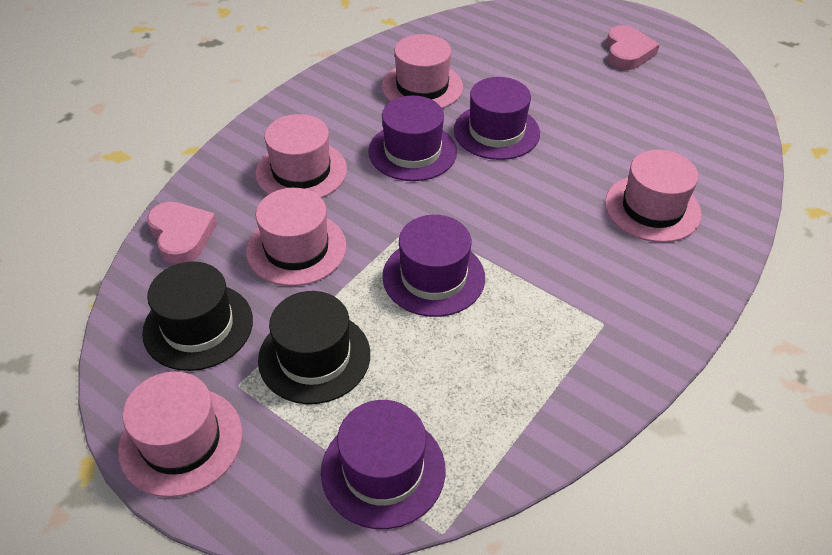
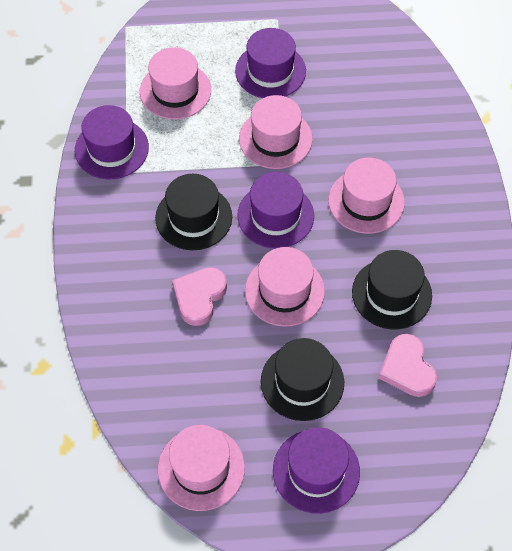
black hat: [142,262,253,371] [258,291,370,404] = 2 -> [155,174,232,250] [261,338,344,421] [352,250,432,329] = 3

